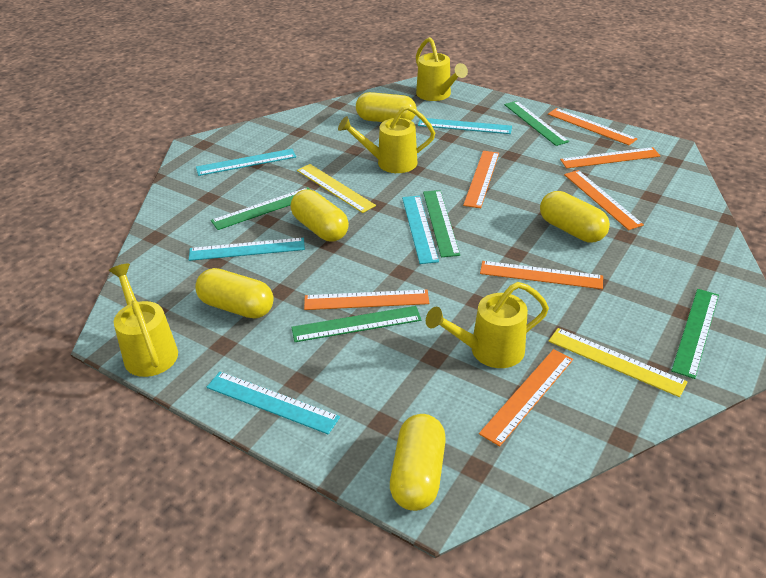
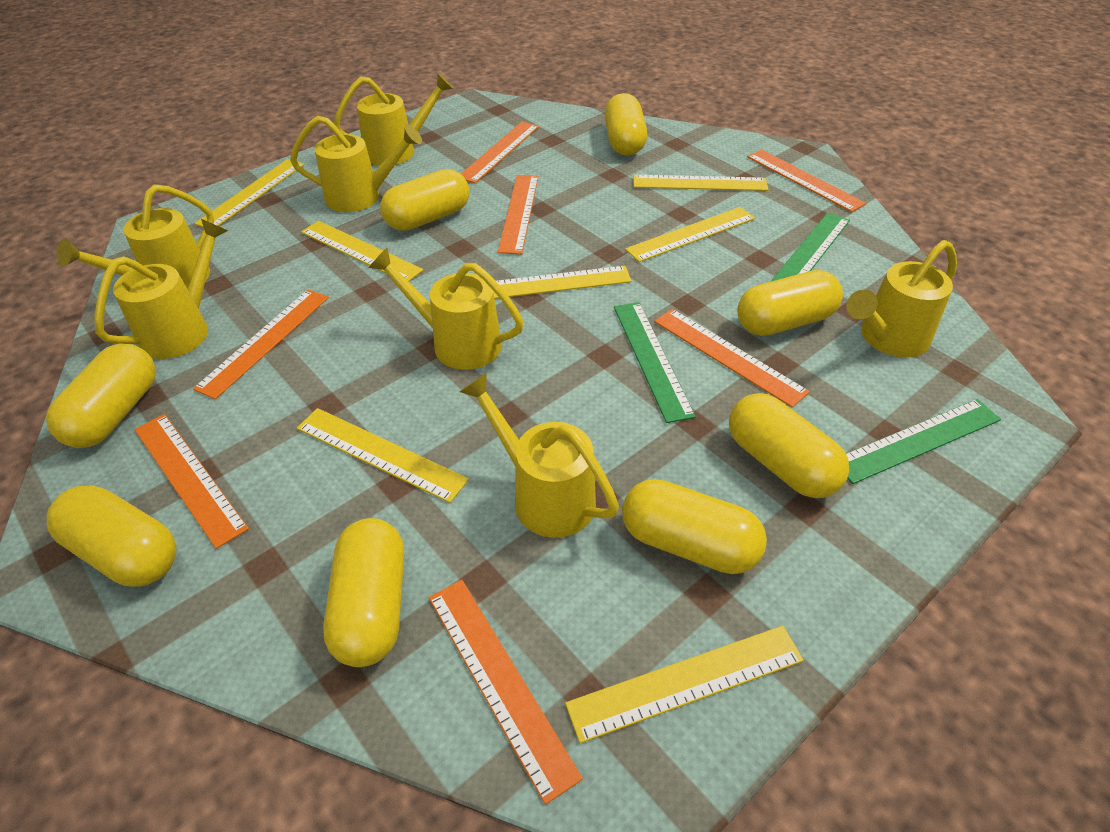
green ruler: [211,187,310,230] [291,306,421,342] [423,190,460,257] [504,101,569,146] [671,289,719,379] = 5 -> [614,302,696,423] [770,212,850,282] [846,399,1001,484] = 3
turquoise ruler: [189,238,305,261] [196,149,296,176] [207,372,340,435] [402,196,439,264] [418,118,512,134] = 5 -> none = 0
yellow capsule: [195,268,274,319] [291,189,349,241] [356,92,417,122] [390,414,446,511] [540,191,610,242] = 5 -> [46,343,156,448] [46,485,176,587] [323,518,404,667] [380,169,469,231] [604,93,647,156] [622,479,767,574] [729,393,849,498] [737,270,843,336] = 8
yellow ruler: [297,164,376,213] [548,328,687,397] = 2 -> [194,159,304,228] [297,408,469,503] [301,221,423,282] [493,266,632,299] [565,626,804,743] [625,207,755,262] [633,175,769,191] = 7
yellow watering can: [109,263,178,377] [338,105,435,173] [416,37,468,101] [426,282,549,368] = 4 -> [57,184,214,289] [94,219,228,359] [290,116,422,212] [334,73,453,166] [368,248,524,370] [460,373,619,538] [847,240,957,357] = 7

